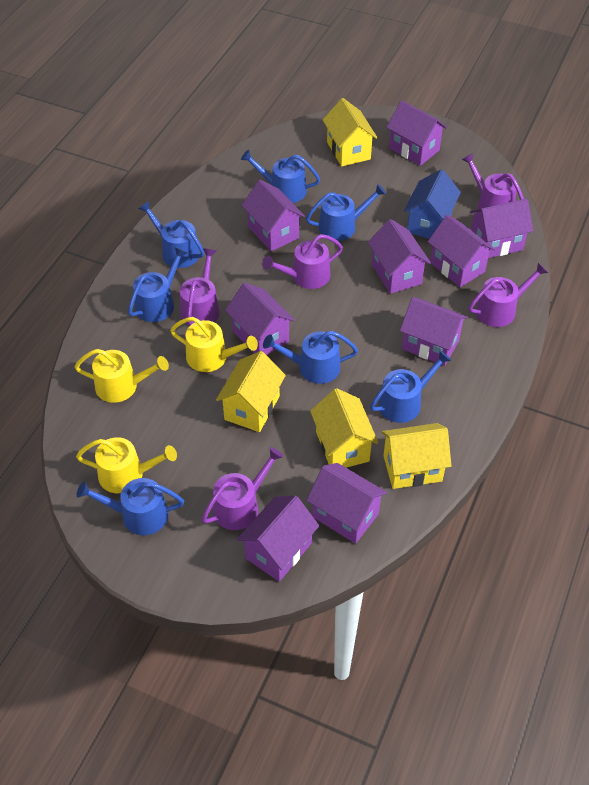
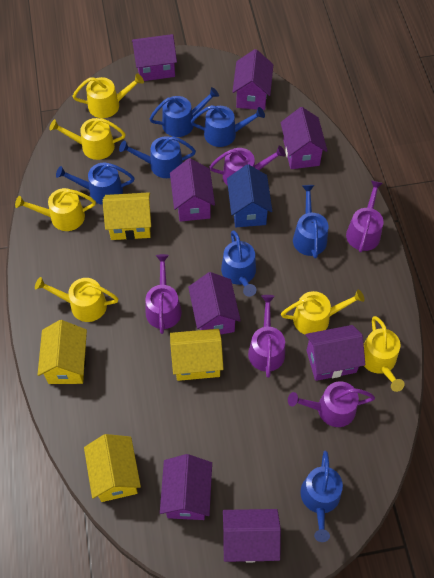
purple house: [225,283,295,355] [237,496,319,582] [241,180,305,251] [306,463,387,544] [368,219,431,294] [387,100,448,166] [400,297,468,366] [428,215,495,287] [470,199,533,258] = 9 -> [132,34,177,81] [160,454,212,520] [170,158,215,222] [188,272,241,335] [223,509,281,562] [232,49,273,110] [280,107,327,169] [305,325,365,381] = 8
yellow watering can: [75,349,169,403] [76,437,177,493] [170,317,258,372] = 3 -> [15,188,96,231] [35,277,118,322] [49,118,126,160] [73,73,144,118] [281,289,365,334] [364,316,405,392] = 6

